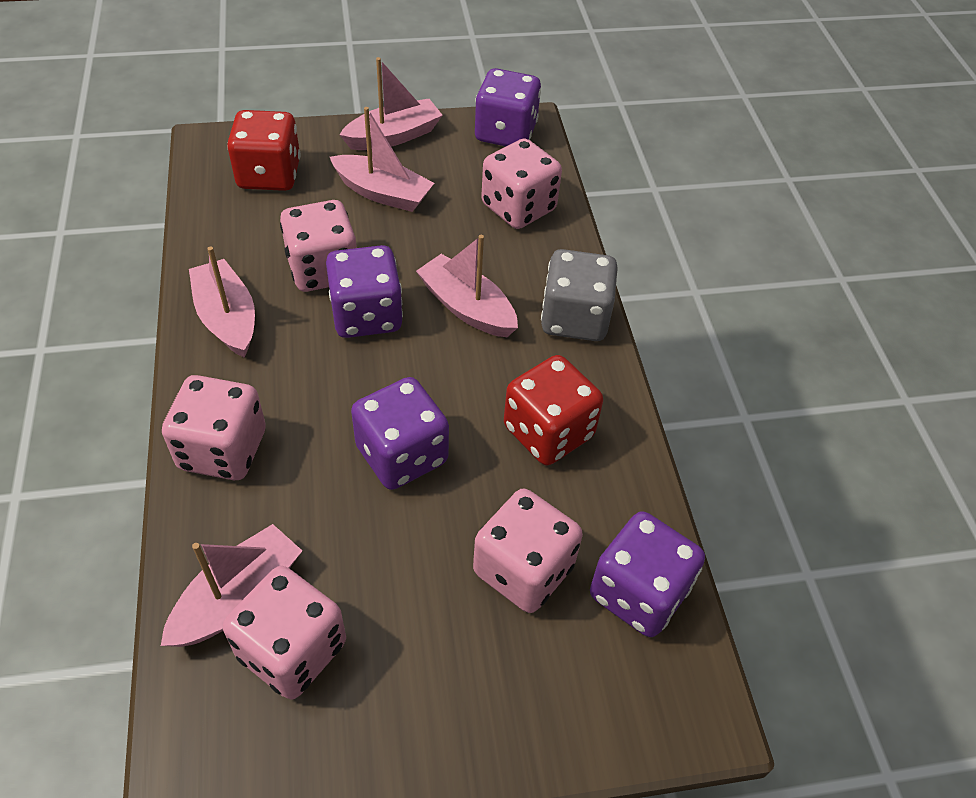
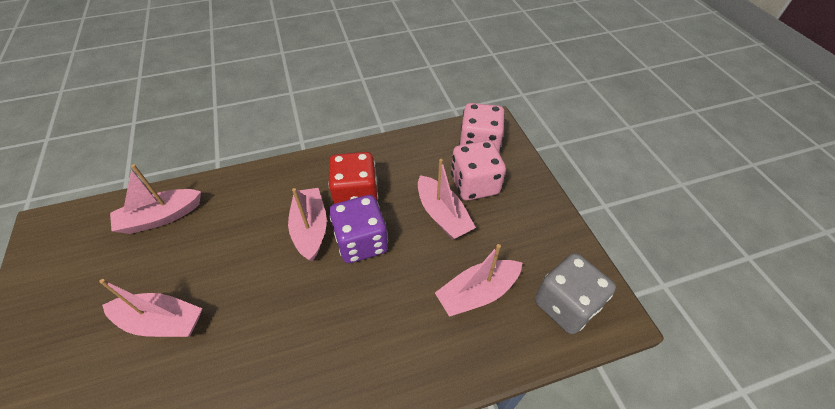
pink dice: [162,375,266,480] [223,566,346,699] [280,200,357,292] [473,489,583,613] [481,138,562,229] = 5 -> [451,140,506,201] [459,103,505,152] = 2
purple dice: [326,245,403,338] [351,377,449,490] [475,68,541,146] [590,511,705,637] = 4 -> [329,195,388,263] = 1
red dice: [227,110,300,191] [504,355,603,465] = 2 -> [328,152,378,204] = 1

